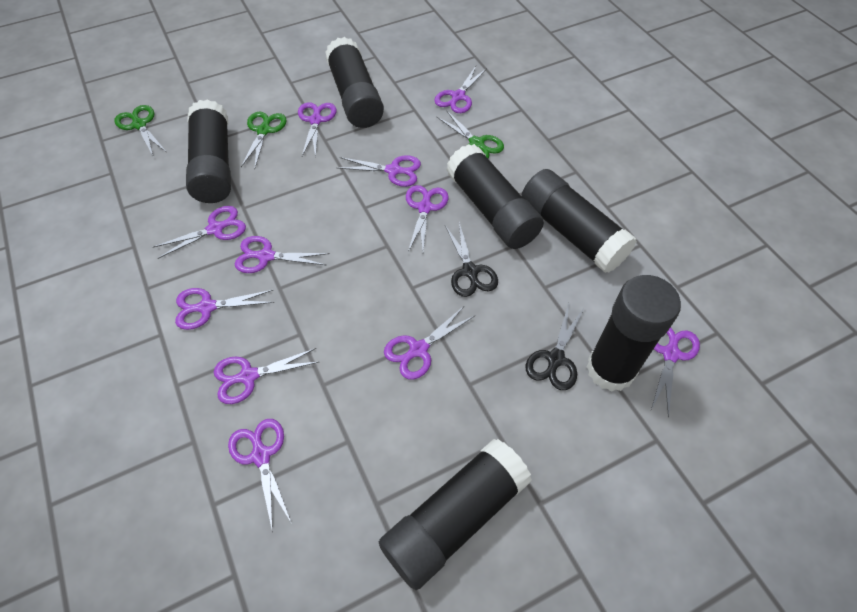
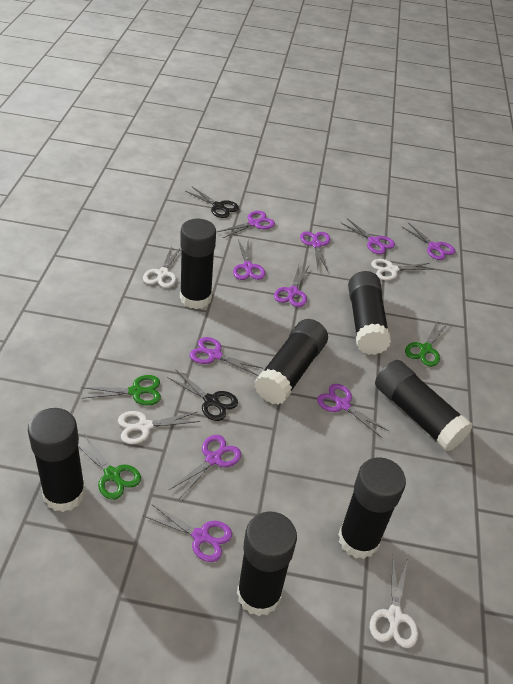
black glue stick: [186,99,231,203] [325,37,384,128] [379,439,532,590] [446,144,544,249] [521,169,637,273] [587,275,681,392] = 6 -> [28,408,86,512] [180,219,216,309] [237,511,297,616] [254,319,328,405] [338,457,406,559] [348,271,391,355] [375,360,473,452] = 7
purple scissors: [153,206,246,259] [175,288,274,330] [214,348,319,404] [228,419,292,532] [235,236,330,273] [298,102,337,158] [338,155,421,187] [384,305,476,380] [406,185,449,252] [434,66,487,113] [651,327,700,417] = 11 -> [144,504,232,562] [169,435,241,499] [189,337,262,376] [217,211,275,238] [233,240,266,280] [274,265,309,307] [300,231,330,271] [317,384,389,438] [340,218,395,254] [402,223,455,260] = 10
white scissors: none = 0 -> [118,411,201,444] [143,245,181,288] [370,555,418,648] [371,259,432,280] = 4

